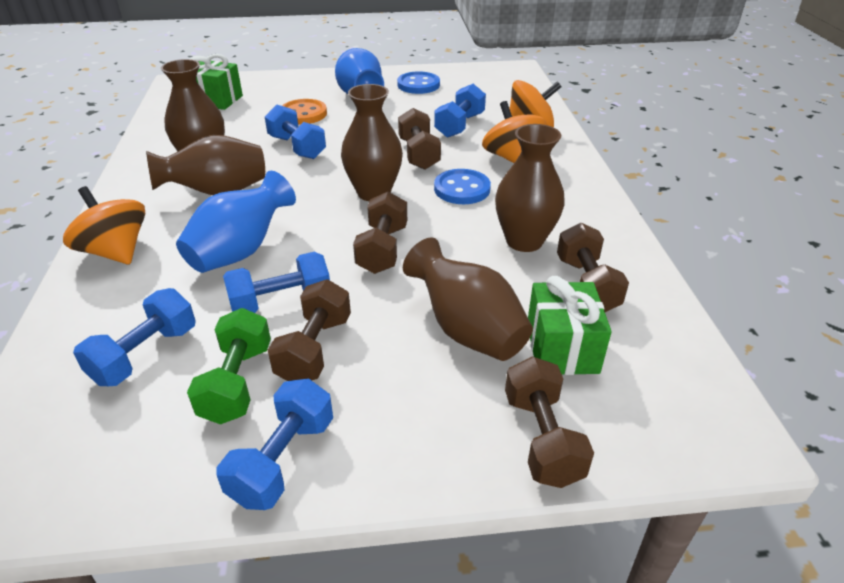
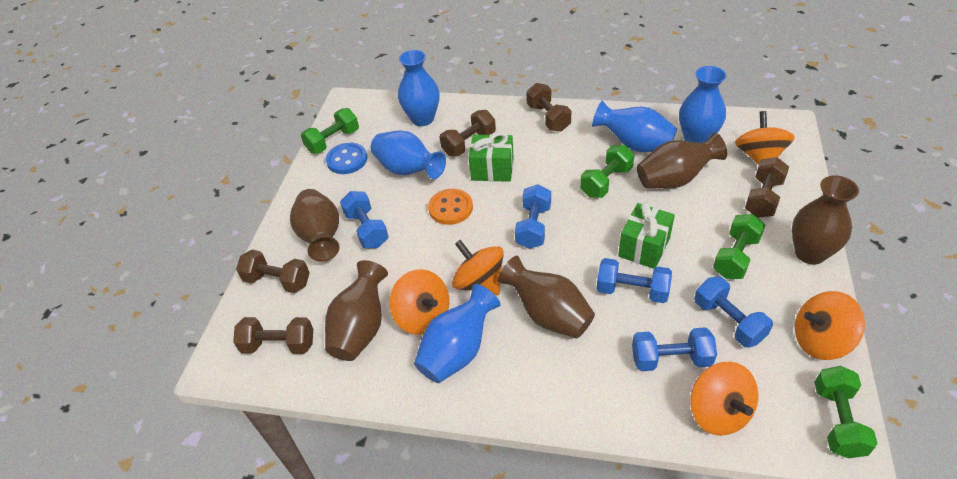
blue button: [397,71,440,94] [434,169,491,204] = 2 -> [326,143,367,174] = 1
blue vase: [176,171,296,273] [335,48,384,95] = 2 -> [371,130,446,179] [398,50,440,126] [414,284,501,383] [592,101,677,152] [679,66,726,143] = 5
green dumbbell: [187,308,271,424] = 1 -> [301,108,359,154] [580,145,634,198] [713,214,765,279] [814,366,878,458] = 4
orange spinning top: [63,186,145,264] [482,101,546,163] [509,80,562,127] = 3 -> [390,269,449,335] [452,240,504,295] [690,362,758,436] [735,111,795,165] [795,291,865,360] = 5

